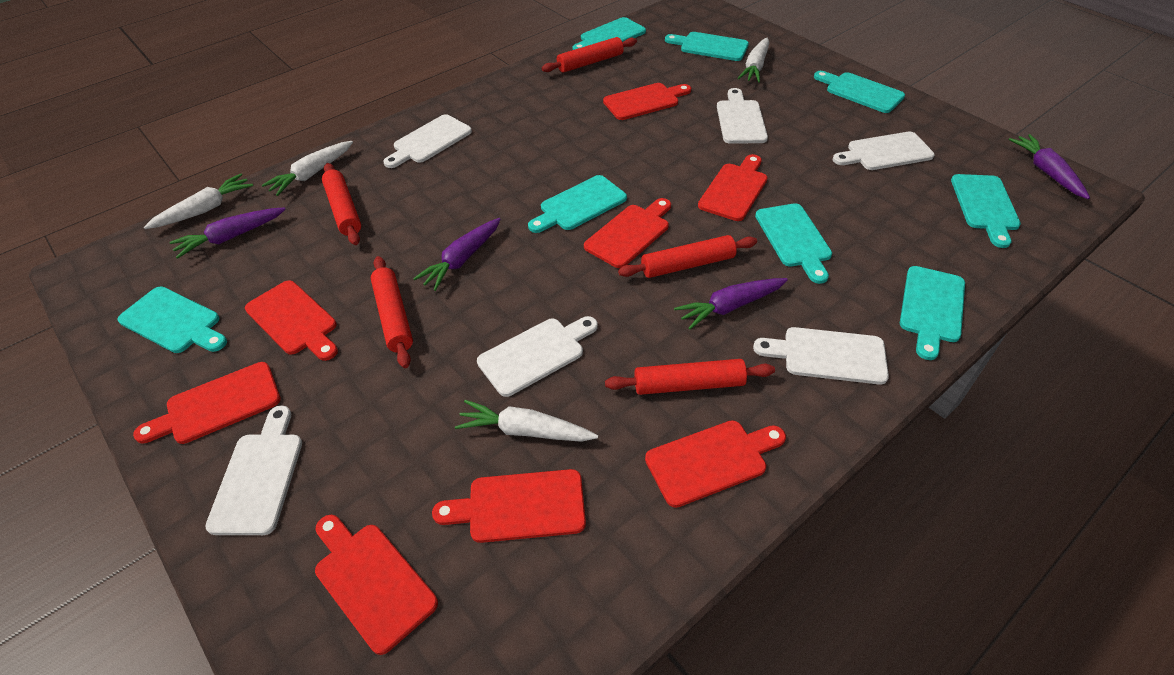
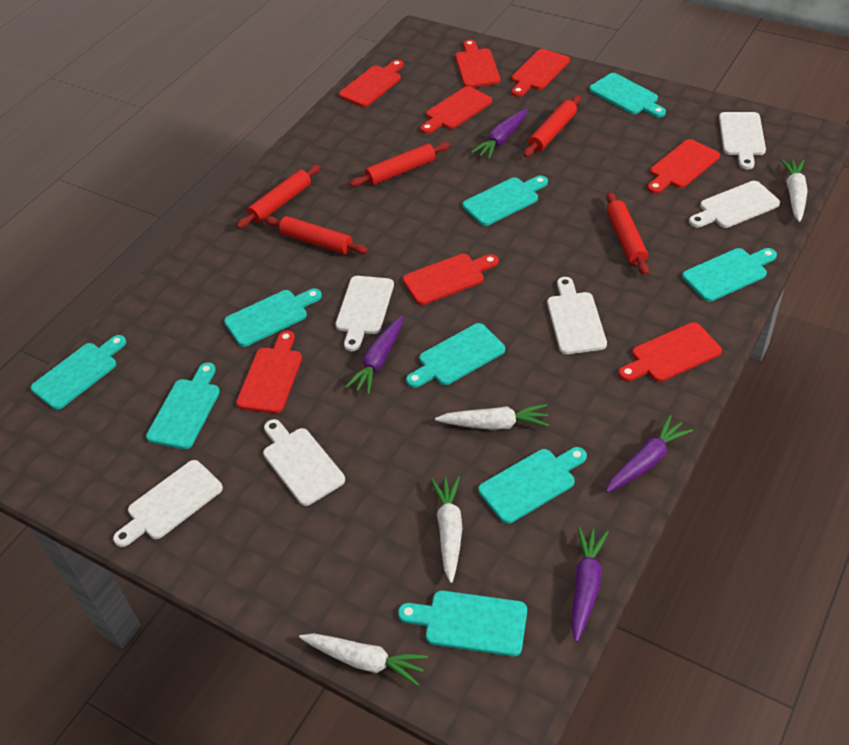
turquoise cutting board: [118,286,227,353] [528,175,627,233] [573,17,646,50] [665,32,749,61] [755,203,832,284] [814,71,905,113] [900,266,965,360] [951,174,1021,248] = 8 -> [31,335,126,410] [146,363,220,449] [224,288,322,347] [398,591,527,656] [406,323,505,388] [463,175,548,226] [478,447,587,524] [589,73,666,117] [682,248,777,302] = 9

